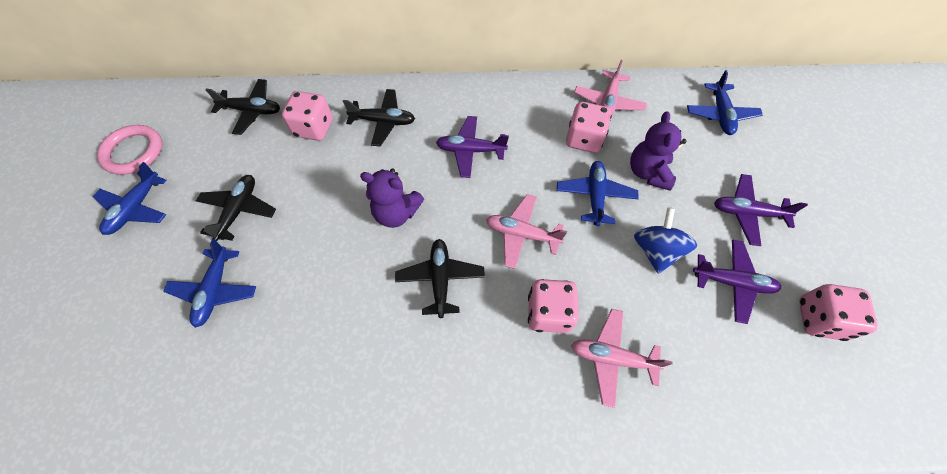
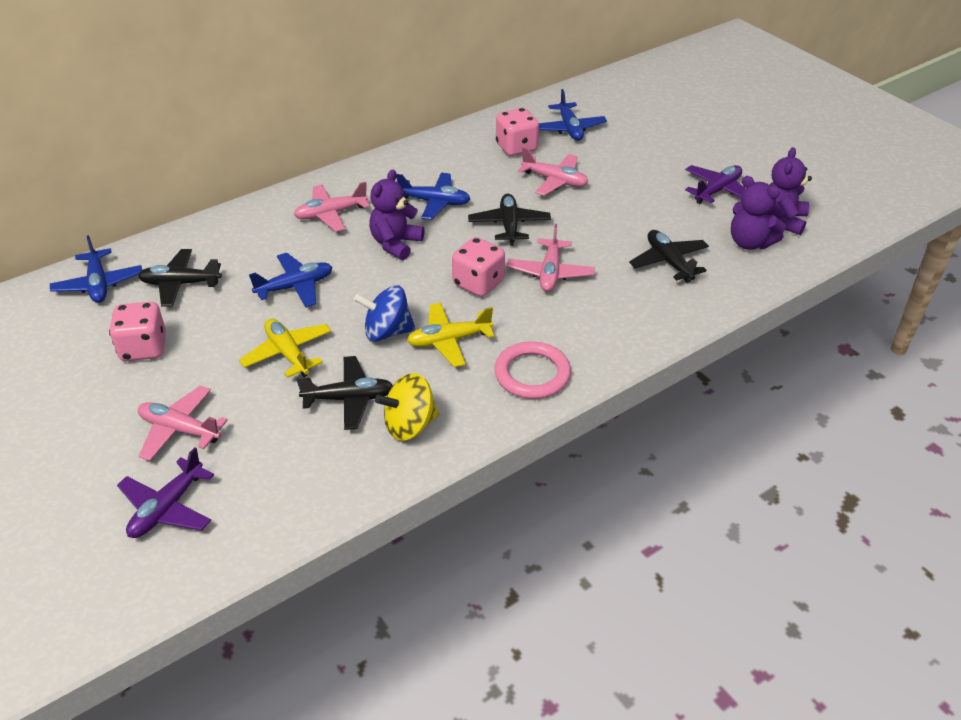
pink dice: [282,91,333,141] [528,279,579,333] [566,102,612,153] [799,284,878,341] = 4 -> [109,302,166,361] [452,237,505,297] [496,108,539,156] = 3
pink plane: [486,194,567,269] [571,309,672,408] [574,60,647,115] = 3 -> [138,386,228,461] [294,182,370,232] [507,224,595,292] [518,148,588,196] = 4
purple plane: [436,116,509,178] [693,239,781,324] [714,174,808,246] = 3 -> [117,447,214,538] [685,165,745,204] = 2
purple teddy bear: [360,169,424,228] [630,111,686,190] = 2 -> [369,170,425,260] [731,176,786,250] [768,147,812,235] = 3
yellow plane: none = 0 -> [239,319,331,378] [407,303,494,367] = 2
yellow spinning top: none = 0 -> [375,373,439,441] = 1

